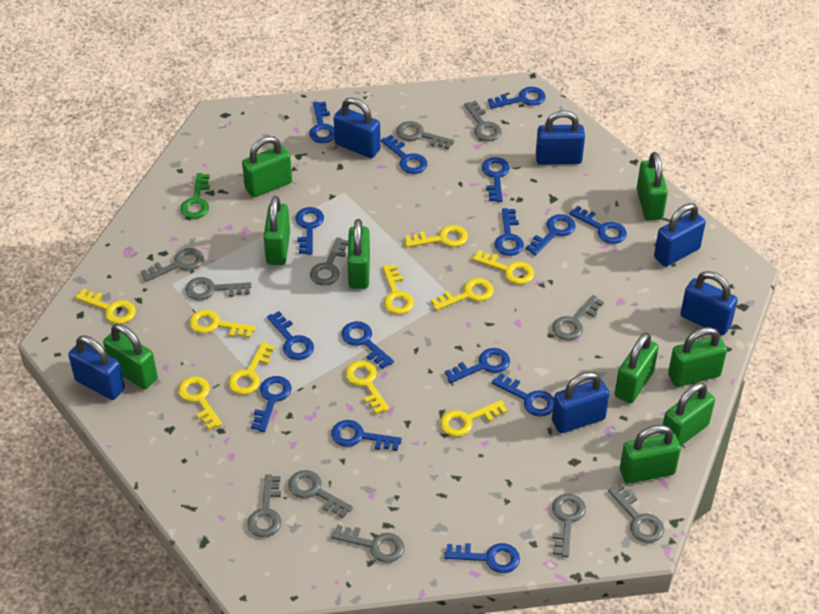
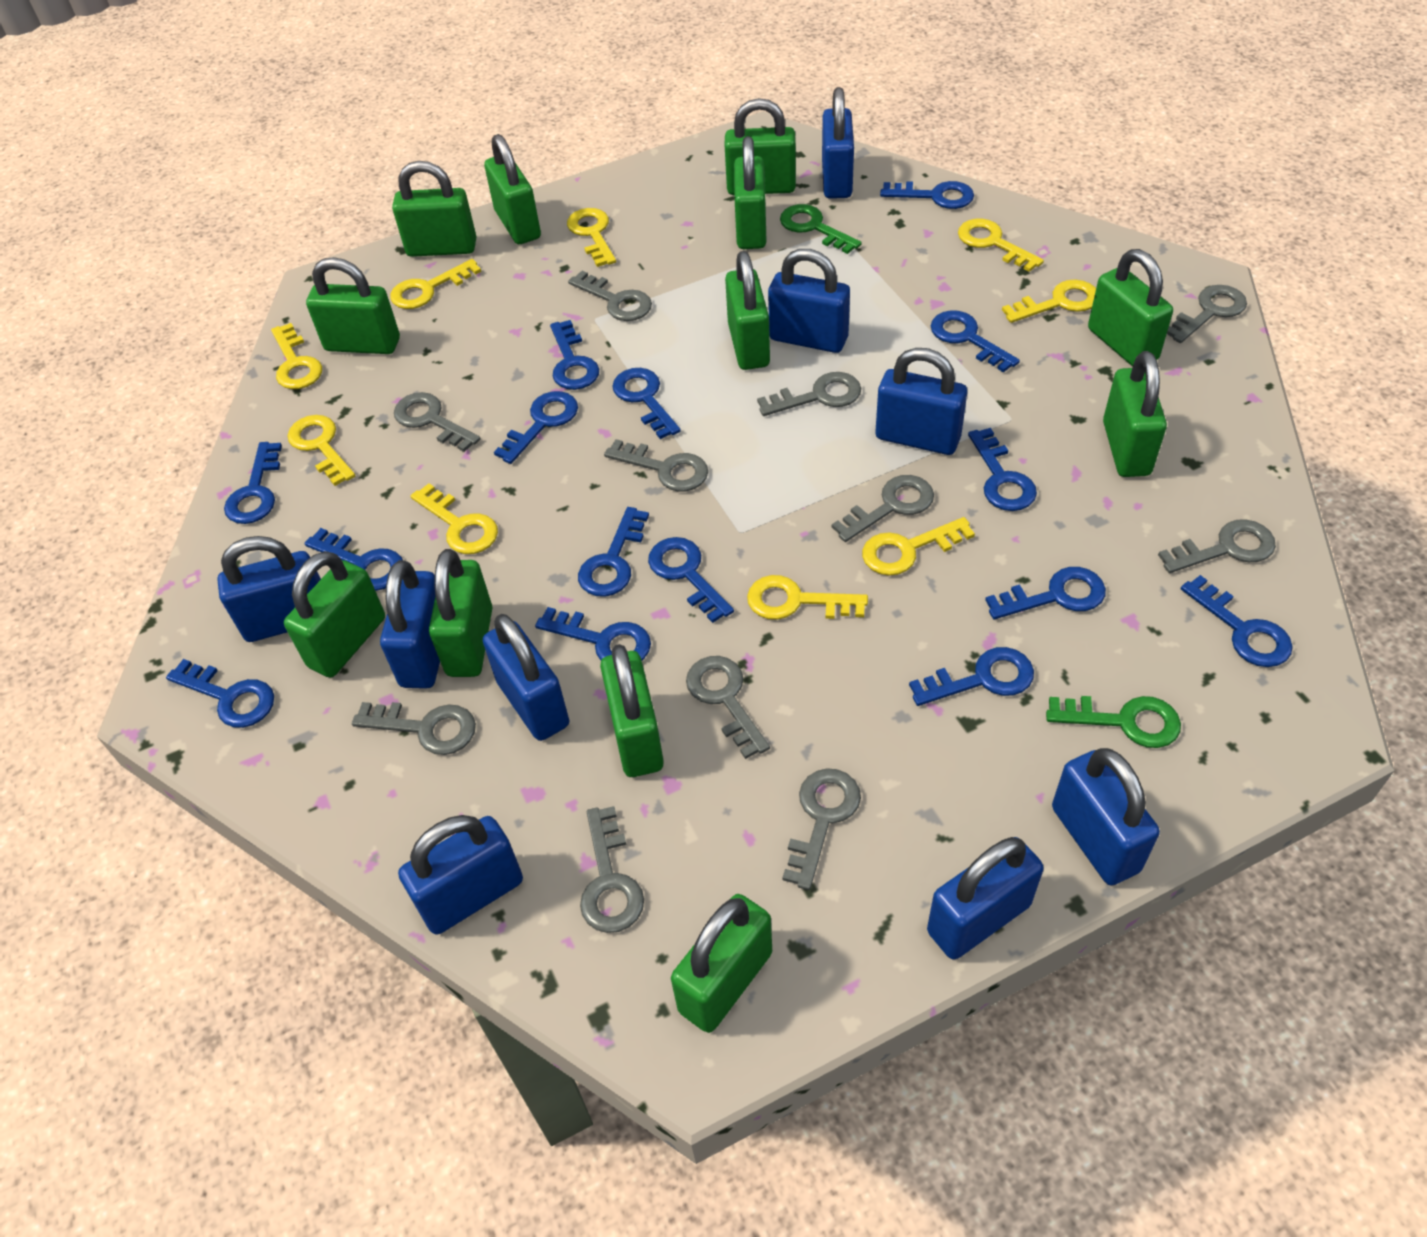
blue padlock: [68,336,125,400] [334,97,381,158] [536,110,585,165] [552,372,610,433] [654,203,706,267] [680,271,738,335] = 6 -> [217,536,321,642] [380,560,440,689] [398,815,523,935] [483,614,569,741] [768,249,850,353] [822,87,854,199] [876,348,967,455] [927,837,1044,960] [1052,748,1160,886] = 9
green key: [180,173,210,219] = 1 -> [780,204,862,254] [1046,696,1181,748] = 2
green padlock: [103,324,158,389] [242,136,292,198] [264,196,290,265] [347,219,370,289] [615,332,659,403] [620,425,681,483] [637,152,668,220] [661,382,715,446] [668,327,727,387] = 9 -> [284,551,385,678] [306,257,400,354] [392,161,476,257] [429,549,493,677] [484,134,541,244] [600,644,664,777] [671,894,772,1033] [725,98,796,195] [725,251,770,370] [734,136,767,249] [1088,249,1173,367] [1103,351,1167,477] = 12
yellow key: [75,289,136,324] [178,376,222,430] [189,309,255,338] [228,342,275,395] [345,361,390,414] [382,264,414,315] [405,225,468,247] [431,278,494,311] [440,400,507,437] [472,250,534,285] = 10 -> [271,323,322,389] [288,415,355,486] [390,259,481,309] [411,483,498,554] [567,208,616,267] [747,575,868,620] [862,517,975,576] [958,219,1044,272] [1002,280,1096,323] = 9

